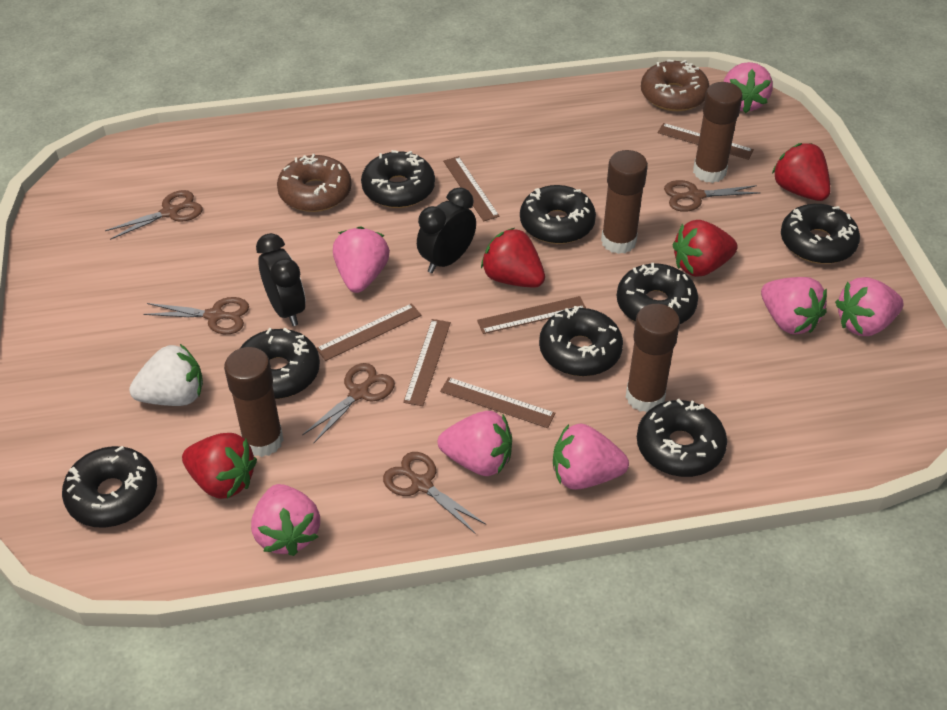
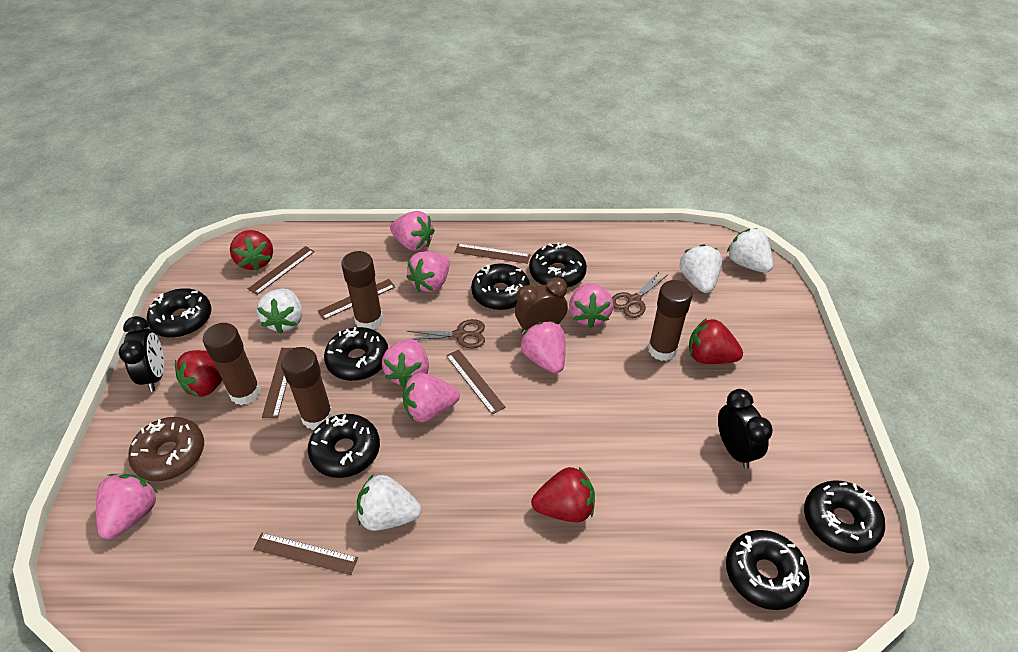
black donut: [62,446,157,528] [240,328,320,399] [361,150,435,208] [520,185,596,244] [539,306,623,376] [617,263,698,324] [637,399,727,477] [781,204,860,264] = 8 -> [147,289,211,338] [308,414,380,478] [324,327,388,381] [471,263,530,310] [529,243,587,288] [726,530,810,610] [804,480,885,554] = 7
brown clock: none = 0 -> [515,277,568,334] = 1
brown donut: [277,154,352,212] [641,59,709,111] = 2 -> [128,417,204,481] = 1
brown scissors: [105,190,203,240] [143,297,249,334] [302,363,395,443] [383,452,486,533] [664,180,761,212] = 5 -> [406,319,485,348] [612,271,668,318] = 2
white strawberry: [129,344,203,406] = 1 -> [257,289,302,334] [357,475,421,531] [680,244,722,293] [727,228,773,273] = 4

